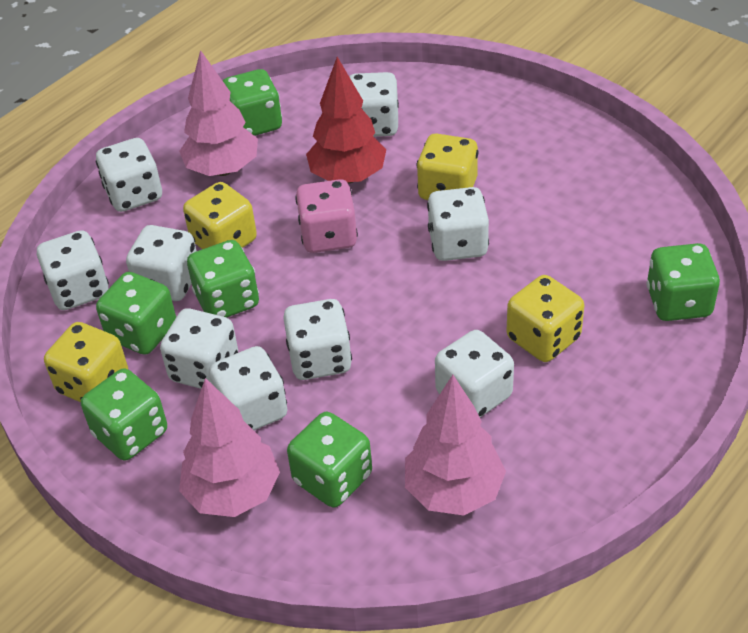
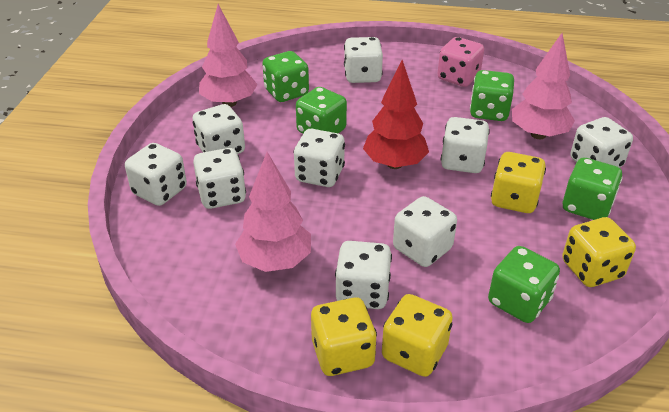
green dice: [81,369,167,461] [96,272,176,355] [187,240,259,318] [223,69,282,136] [287,412,372,507] [646,243,720,321] = 6 -> [262,51,309,102] [296,87,347,134] [470,70,514,121] [488,246,560,323] [563,158,623,220] = 5

